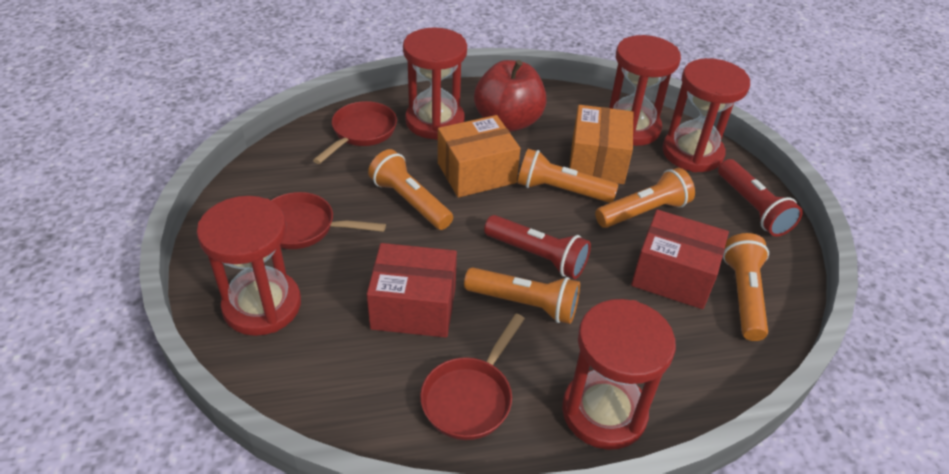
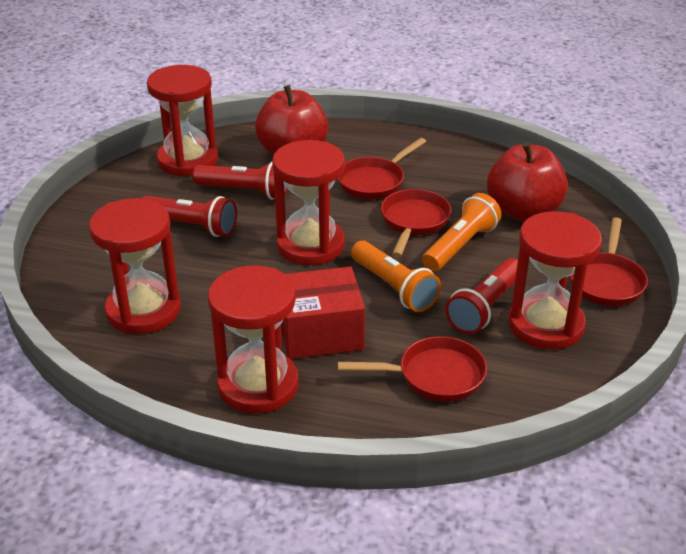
orange box: [438,115,520,198] [569,105,633,184] = 2 -> none = 0
orange flashlight: [368,149,453,230] [464,267,580,324] [517,149,618,203] [595,168,695,228] [723,233,769,341] = 5 -> [351,241,441,312] [422,193,502,271] = 2
red apple: [474,60,546,132] = 1 -> [255,85,328,155] [487,142,568,222] = 2
red box: [367,243,457,338] [631,210,729,309] = 2 -> [281,266,365,359] = 1
red flashlight: [484,215,591,279] [718,159,803,236] = 2 -> [140,196,237,237] [193,162,288,200] [445,258,518,334] = 3
red pan: [271,192,386,249] [313,101,397,164] [420,314,525,440] = 3 -> [337,336,487,402] [338,138,426,199] [381,189,451,257] [570,217,648,306] = 4

